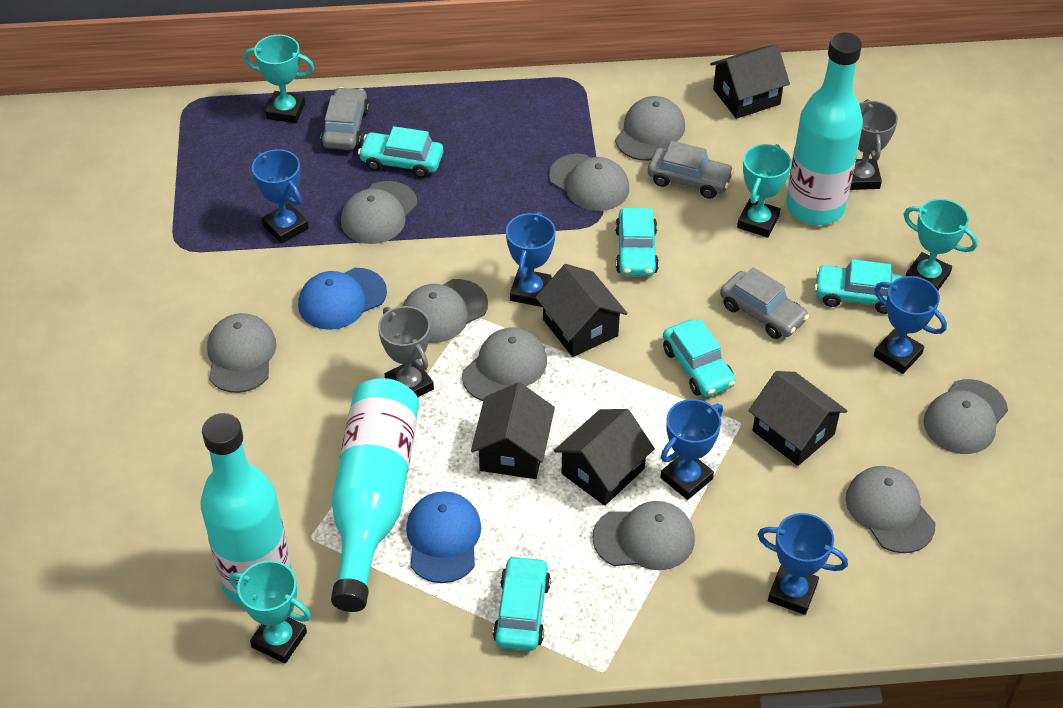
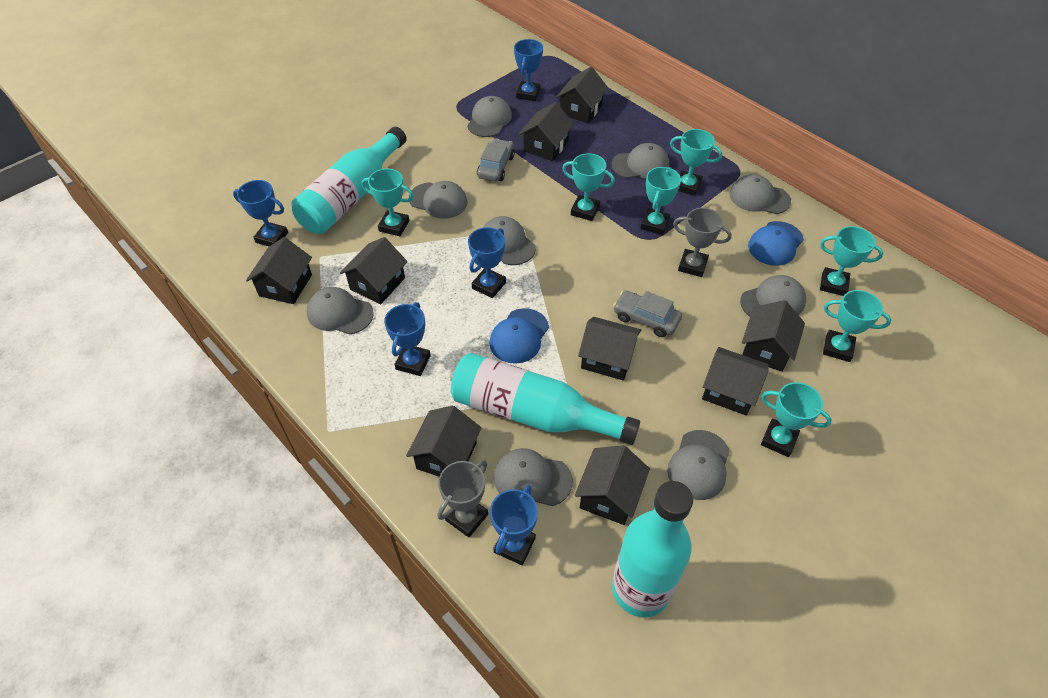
black house: [471,382,555,479] [535,264,627,357] [554,409,655,506] [710,45,790,119] [748,371,847,466] = 5 -> [246,237,312,304] [340,237,408,304] [406,405,482,477] [519,102,574,161] [556,67,608,123] [575,445,650,525] [578,317,641,380] [702,347,769,415] [742,300,805,372] = 9
grey car: [321,87,369,150] [648,141,734,199] [720,267,809,339] = 3 -> [477,139,515,182] [613,291,682,337] = 2
turquoise car: [358,126,443,178] [493,555,551,651] [615,208,659,276] [663,319,736,397] [814,259,902,314] = 5 -> none = 0
turquoise trophy: [229,560,311,663] [243,35,314,123] [737,144,791,238] [904,199,978,290] = 4 -> [361,168,414,236] [562,153,615,221] [640,167,681,235] [670,129,722,196] [761,382,832,457] [820,226,883,296] [823,290,891,362] = 7

